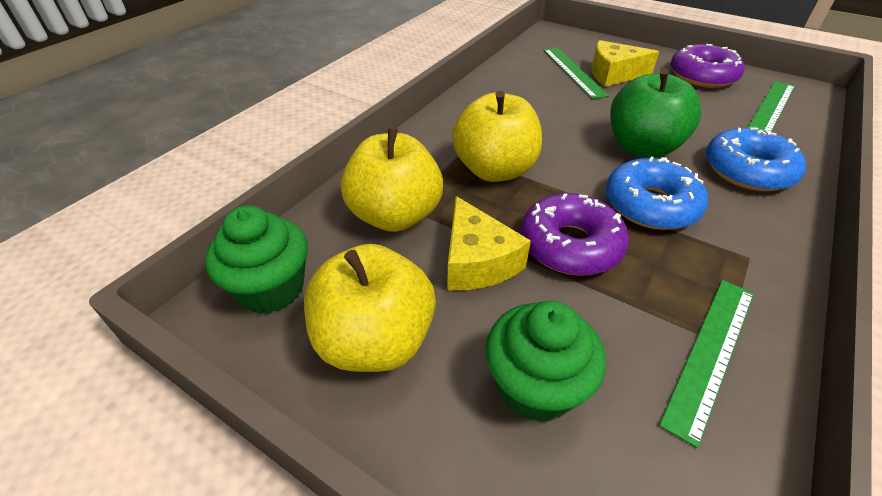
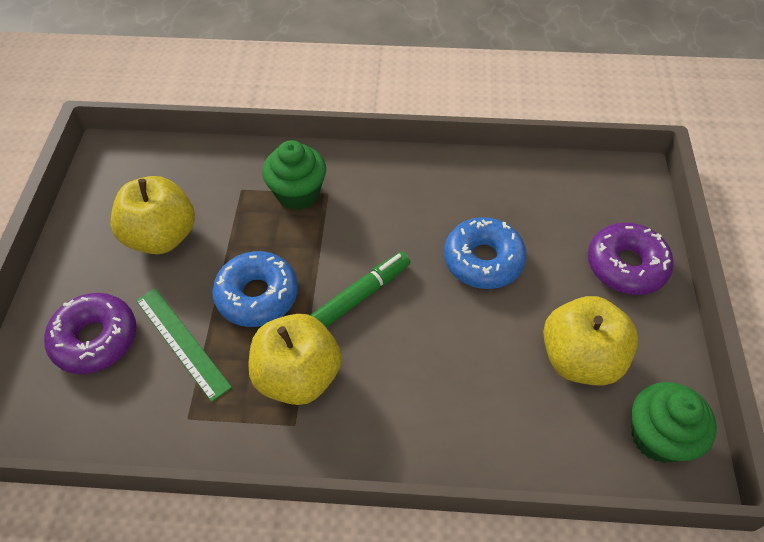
green apple: [610,69,701,158] = 1 -> none = 0
green marker: none = 0 -> [310,252,410,327] = 1
green ruler: [543,48,609,99] [659,280,754,448] [748,81,795,132] = 3 -> [136,288,232,402] = 1
yellow cheese: [447,196,531,290] [592,40,659,87] = 2 -> none = 0

